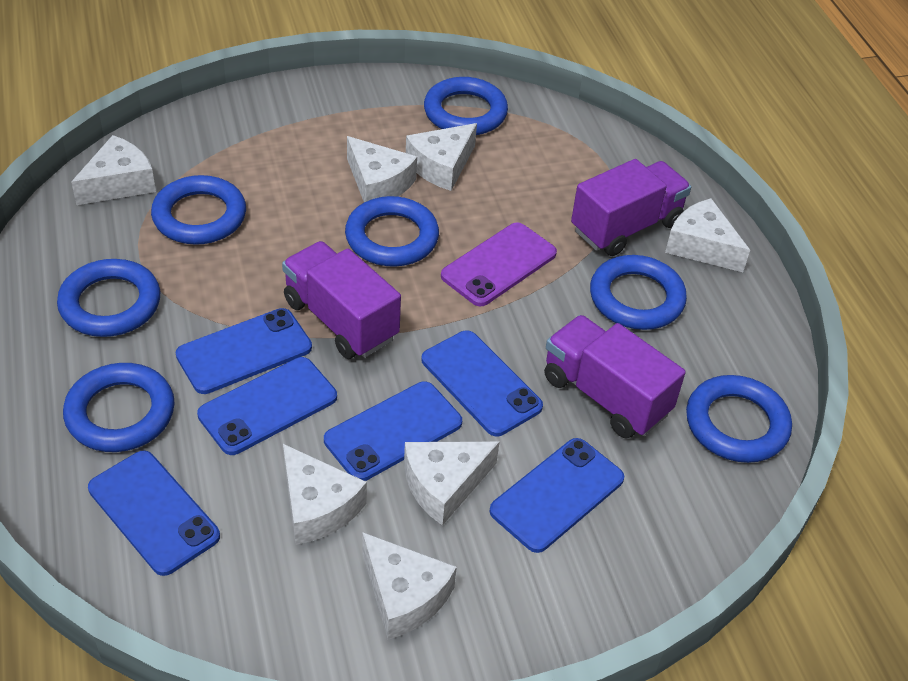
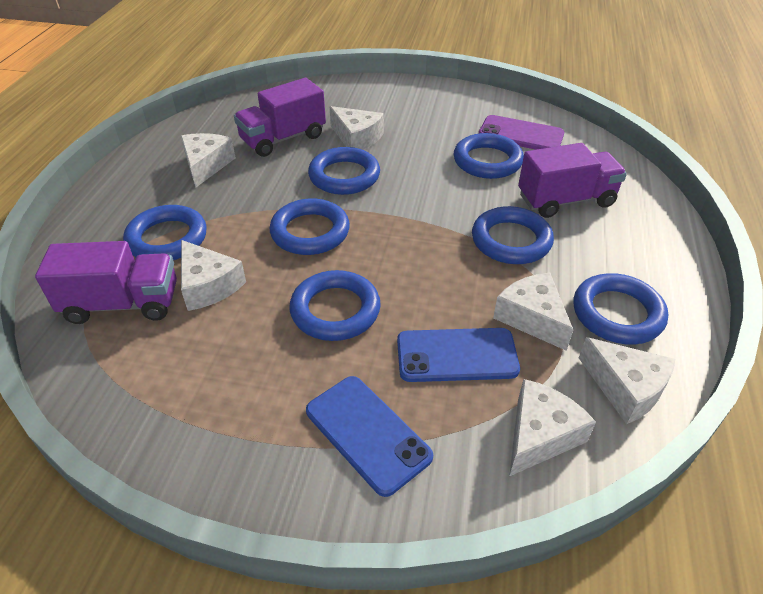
blue phone: [88,450,220,576] [176,308,312,394] [197,357,337,455] [324,382,462,481] [421,331,543,436] [489,438,624,553] = 6 -> [306,376,433,497] [397,328,520,382] = 2
white cheese: [71,135,156,205] [283,444,367,545] [347,136,417,202] [362,532,457,640] [404,442,499,526] [406,123,477,191] [665,198,750,272] = 7 -> [181,133,236,188] [181,240,246,311] [330,106,384,150] [493,273,573,351] [509,379,596,476] [579,337,675,424] = 6

